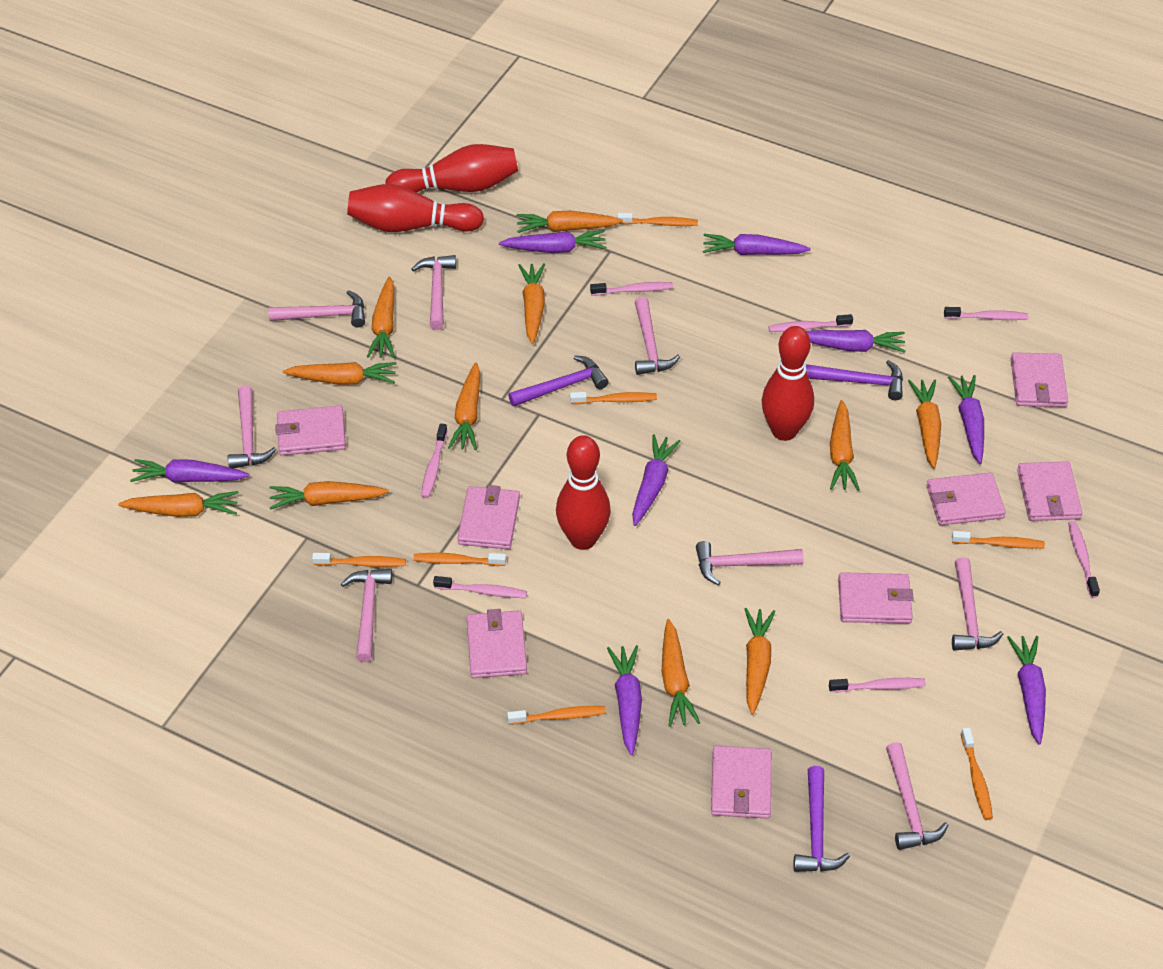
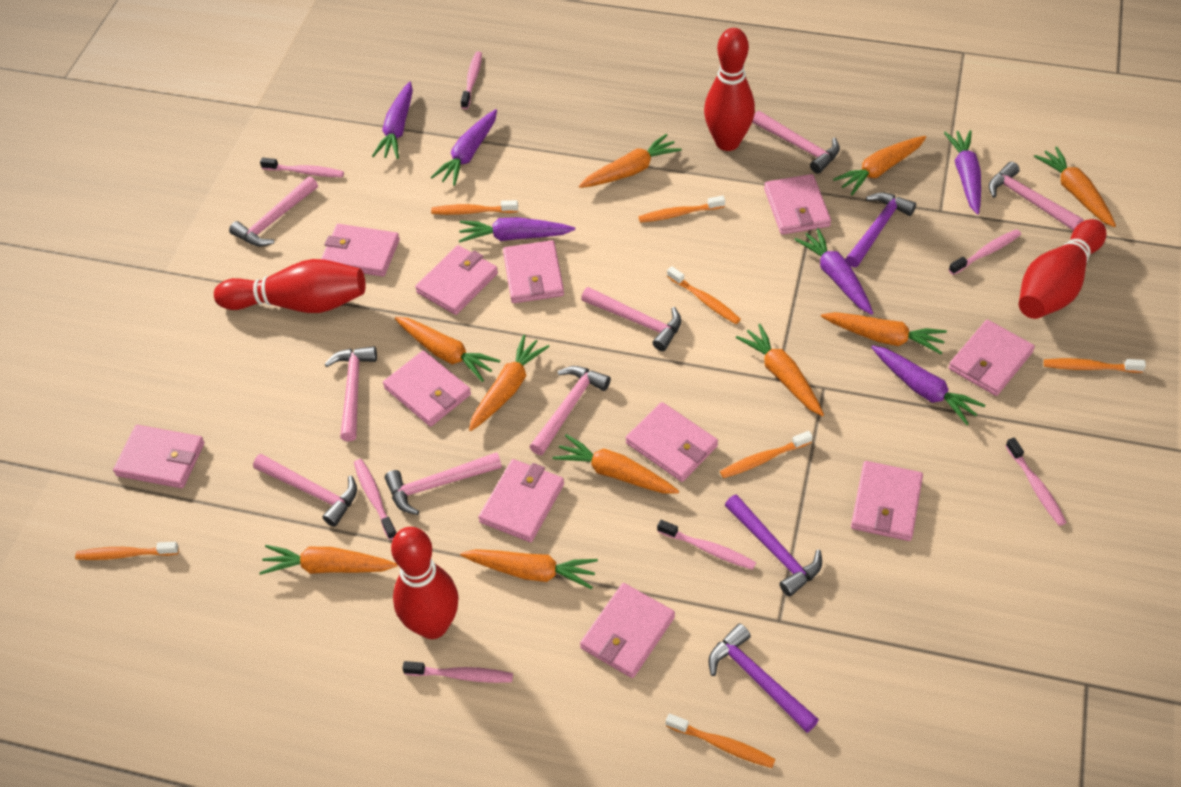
orange carrot: [118,491,239,517] [270,481,389,510] [283,362,397,385] [367,277,395,358] [448,362,480,450] [516,211,623,233] [519,263,545,344] [662,619,700,727] [745,608,776,715] [830,400,860,490] [908,380,941,468] = 11 -> [259,545,398,575] [395,317,500,382] [460,549,598,589] [469,335,549,431] [552,434,679,494] [579,134,681,188] [736,324,824,416] [821,312,947,354] [833,136,926,195] [1034,146,1116,227] = 10
pink wallet: [275,406,346,456] [457,485,520,549] [467,609,527,678] [711,746,771,819] [838,572,914,624] [926,472,1006,525] [1011,352,1068,407] [1017,461,1083,521] = 8 -> [113,425,205,488] [321,224,400,277] [383,350,471,427] [415,245,498,315] [478,459,564,542] [503,240,564,303] [580,583,675,678] [626,402,718,482] [764,174,831,235] [851,461,923,541] [948,320,1035,396] = 11
purple carrot: [130,459,250,483] [499,230,606,253] [607,645,642,755] [632,434,681,526] [703,234,811,255] [806,330,905,353] [948,375,984,464] [1007,636,1046,745] = 8 -> [372,82,413,159] [431,109,497,186] [459,217,575,243] [794,228,873,315] [871,345,985,425] [944,130,981,214] = 6

